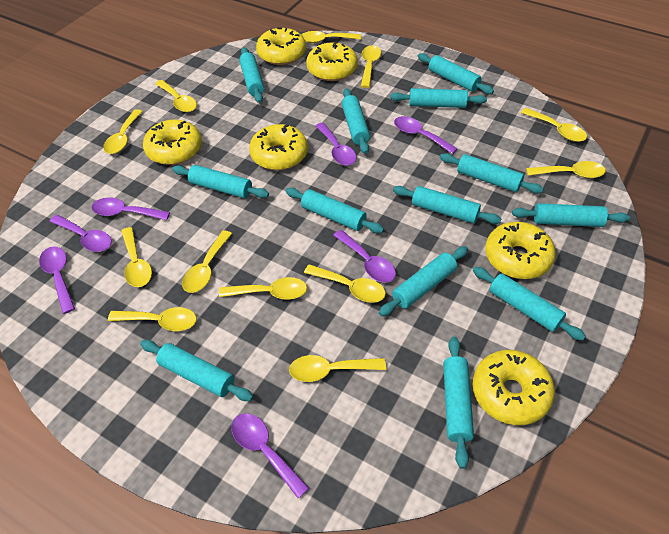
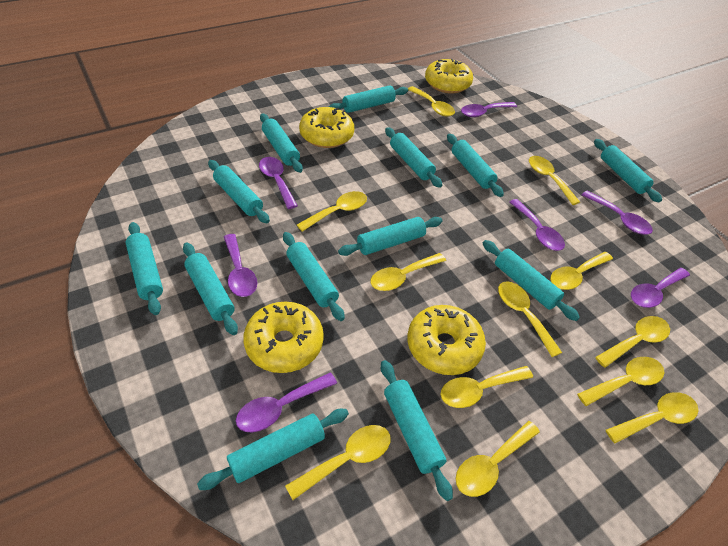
yellow donut: [143,119,202,165] [249,124,308,170] [256,27,306,65] [306,41,358,81] [473,350,555,425] [485,222,556,279] = 6 -> [243,302,324,373] [299,107,354,148] [407,305,486,375] [425,59,473,94] = 4

